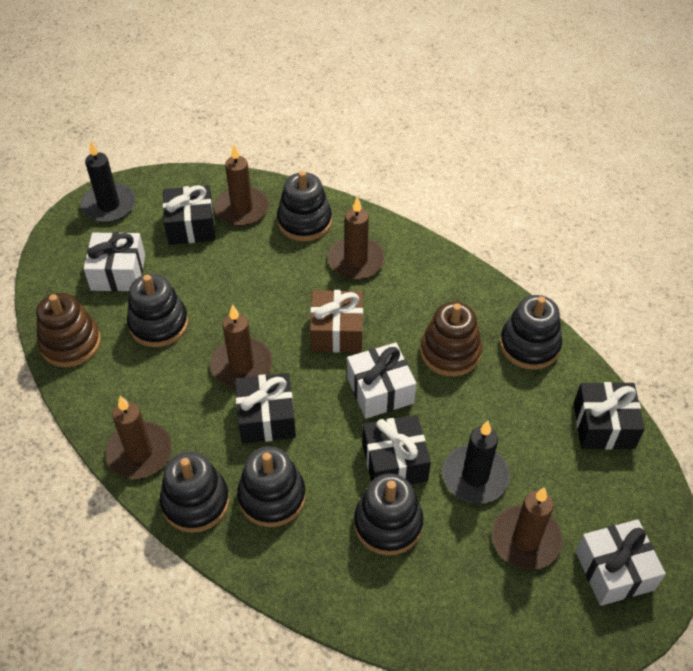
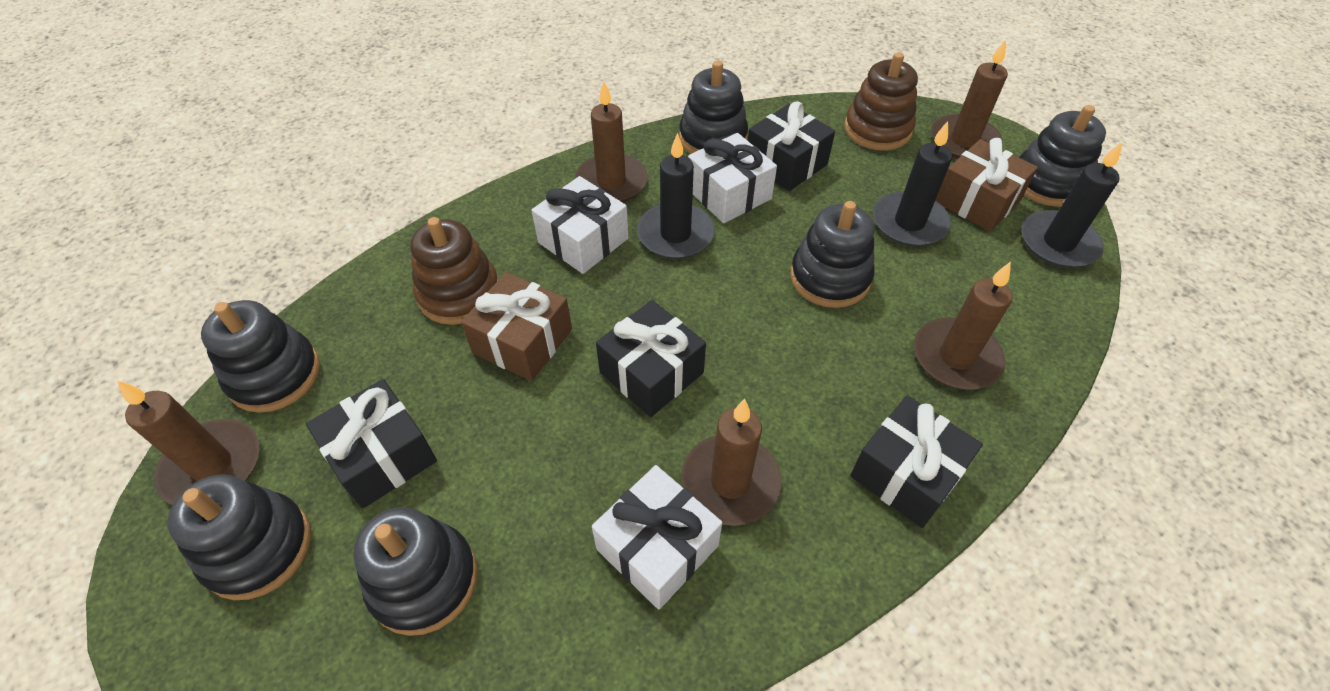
black candle: [81,141,135,223] [442,421,510,504] = 2 -> [637,133,715,259] [873,121,952,247] [1022,142,1122,268] = 3
brown gift: [310,290,363,352] = 1 -> [461,272,572,381] [936,138,1038,231] = 2

